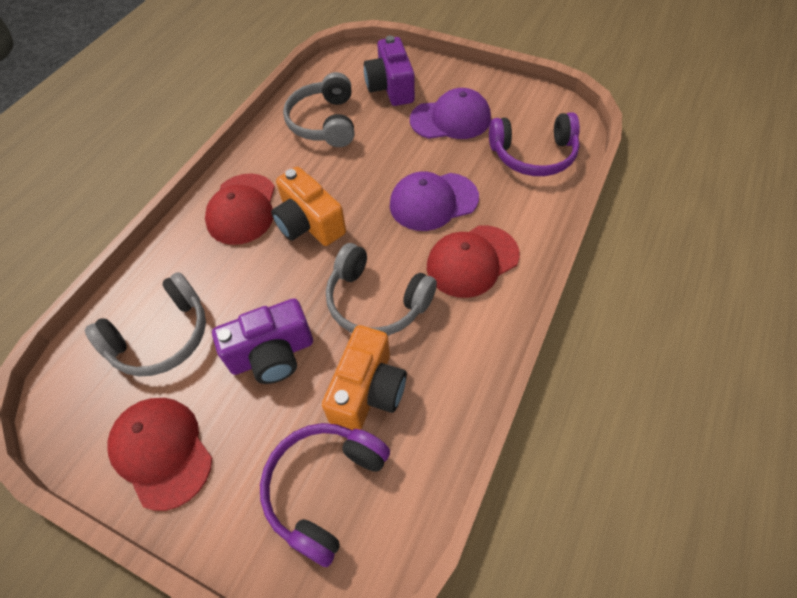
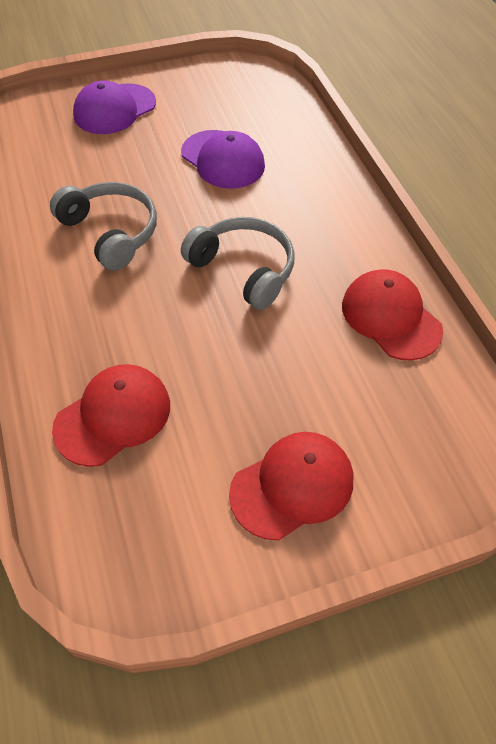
grey headphones: [85,272,206,376] [283,72,354,147] [326,243,437,336] = 3 -> [50,182,157,271] [181,217,295,310] = 2
orange camera: [271,167,346,246] [322,325,407,430] = 2 -> none = 0
purple camera: [212,298,313,384] [364,36,415,106] = 2 -> none = 0
purple headphones: [260,423,390,567] [489,112,580,176] = 2 -> none = 0

